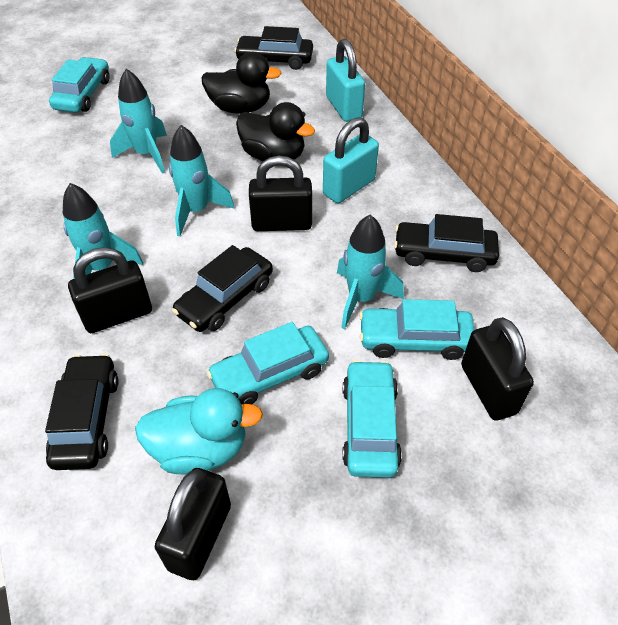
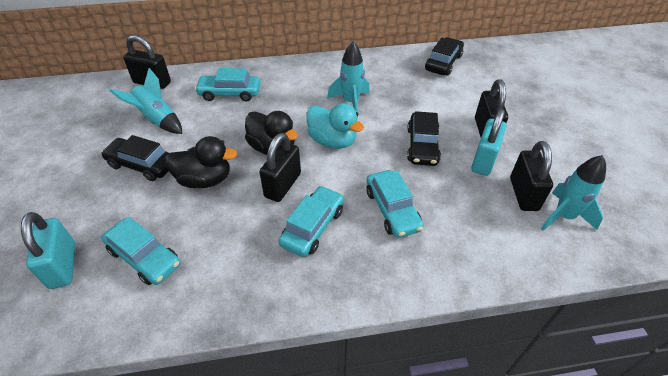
black car: [45,354,119,470] [172,245,273,332] [234,26,313,70] [394,214,499,272] = 4 -> [101,135,169,181] [407,111,441,166] [425,37,464,76] = 3
turquoise rocket: [63,183,143,279] [110,69,167,174] [169,125,235,237] [337,215,404,329] = 4 -> [109,68,182,134] [327,42,370,118] [541,155,606,231] = 3

